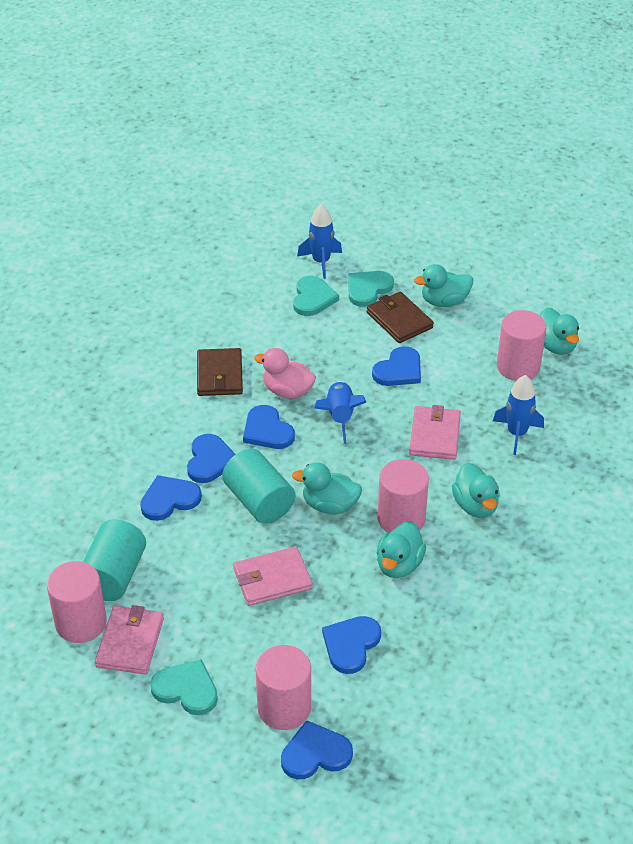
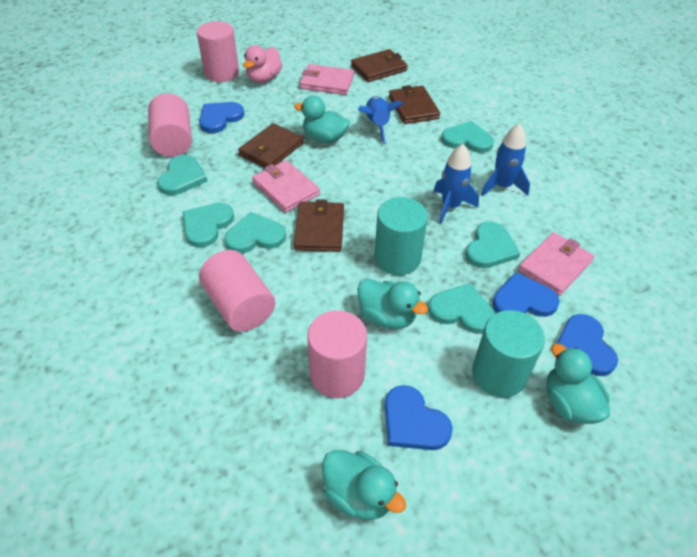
blue heart: [140,475,202,521] [187,434,236,483] [243,405,295,449] [281,720,353,779] [322,616,381,674] [372,346,421,386] = 6 -> [199,102,244,133] [385,385,453,450] [493,272,560,317] [557,314,618,376] = 4
brown wallet: [197,348,243,396] [366,292,434,343] = 2 -> [238,123,303,168] [294,199,344,252] [351,49,408,82] [389,85,440,124] = 4
turquoise duck: [292,462,362,515] [377,521,426,578] [414,264,473,307] [452,463,500,518] [540,308,579,355] = 5 -> [294,96,350,143] [322,450,406,520] [357,279,428,329] [547,344,610,424] = 4
turquoise heart: [150,659,218,715] [293,276,339,316] [349,271,394,307] = 3 -> [157,155,208,195] [183,203,234,247] [225,212,286,253] [428,283,495,334] [442,121,494,153] [465,222,520,268] = 6

